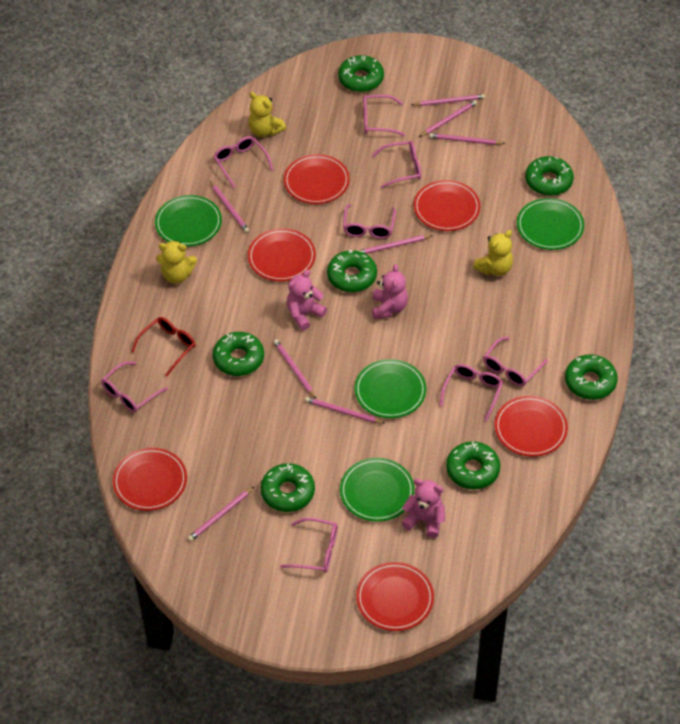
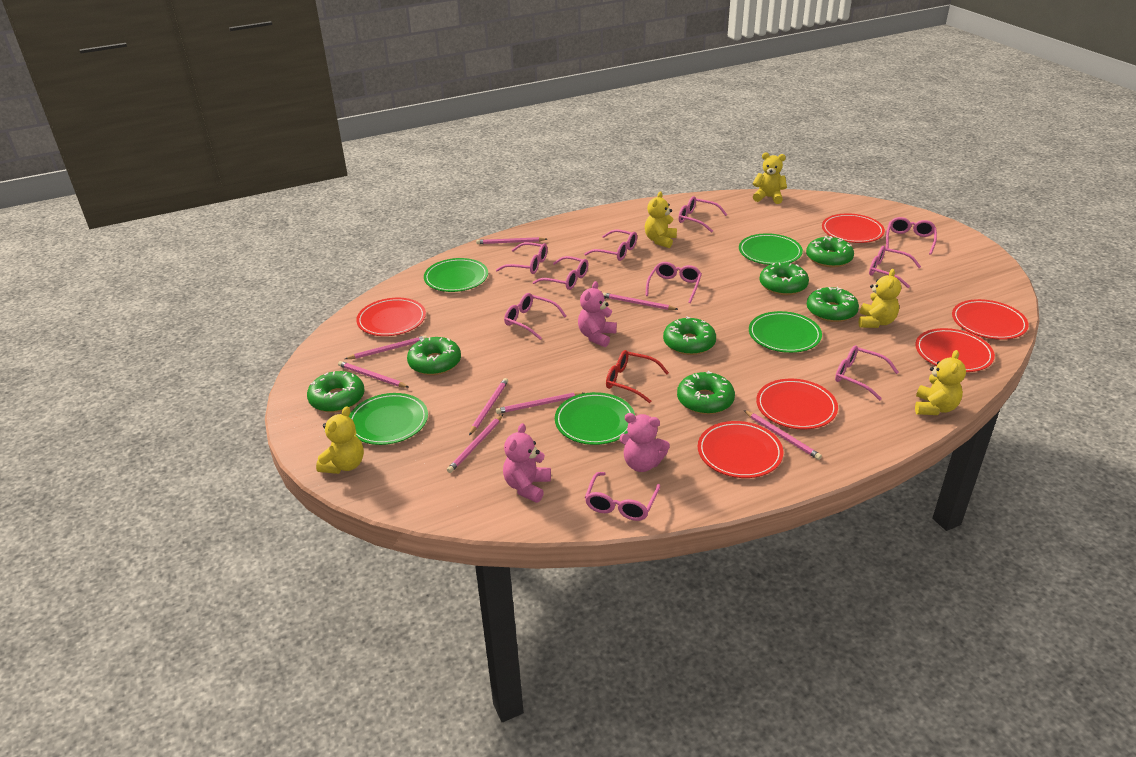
green plate: [155,195,222,247] [340,458,415,522] [354,359,426,418] [517,198,584,250] = 4 -> [349,393,428,445] [424,258,488,292] [555,392,635,445] [739,233,803,265] [749,311,822,353] = 5
pink glasses: [101,361,168,413] [213,136,273,188] [280,518,337,572] [343,204,396,239] [363,95,405,136] [372,141,421,188] [439,364,503,421] [483,337,548,386] = 8 -> [496,242,548,274] [504,293,566,340] [533,256,588,290] [584,229,637,261] [585,472,660,521] [645,262,702,303] [678,196,727,233] [835,345,899,400] [869,246,921,288] [886,217,937,255] = 10
yellow teddy bear: [156,240,197,283] [248,92,286,137] [473,230,513,276] = 3 -> [316,406,364,474] [645,191,677,248] [753,152,787,204] [859,269,901,328] [915,350,966,415] = 5

